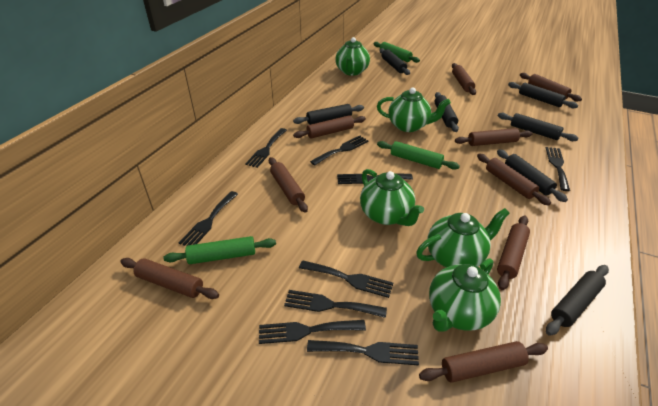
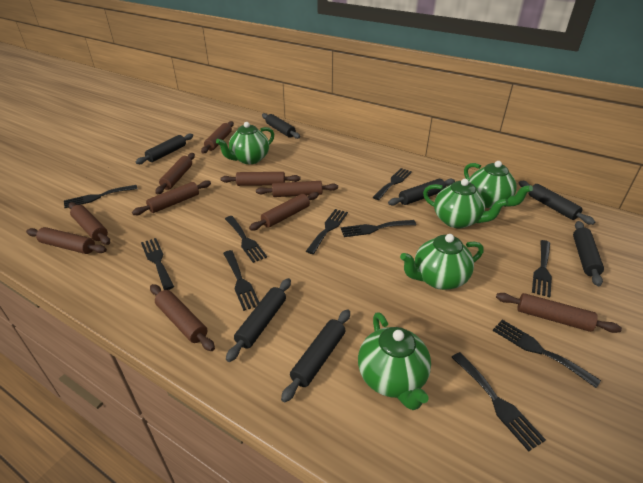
black fork: [179,191,238,246] [245,128,287,168] [259,320,366,344] [284,290,387,318] [299,260,393,298] [307,340,419,366] [310,135,369,165] [337,173,413,184] [546,147,570,191] = 9 -> [64,185,137,208] [141,238,174,290] [223,250,260,311] [225,216,267,263] [306,209,348,254] [341,220,416,237] [373,168,412,200] [451,352,546,451] [493,320,601,388] [532,240,552,297] = 10
brown rolling pin: [120,258,219,299] [269,157,308,213] [293,115,366,139] [419,341,548,383] [452,63,476,95] [455,128,533,146] [477,154,551,205] [497,215,530,290] [520,73,582,101] = 9 -> [26,227,107,254] [69,202,110,245] [132,180,211,215] [150,284,215,351] [155,153,195,194] [201,121,234,153] [220,172,300,186] [249,192,319,231] [256,181,338,197] [496,293,622,333] = 10
green rolling pin: [163,236,276,264] [373,42,420,63] [377,141,460,170] = 3 -> none = 0

